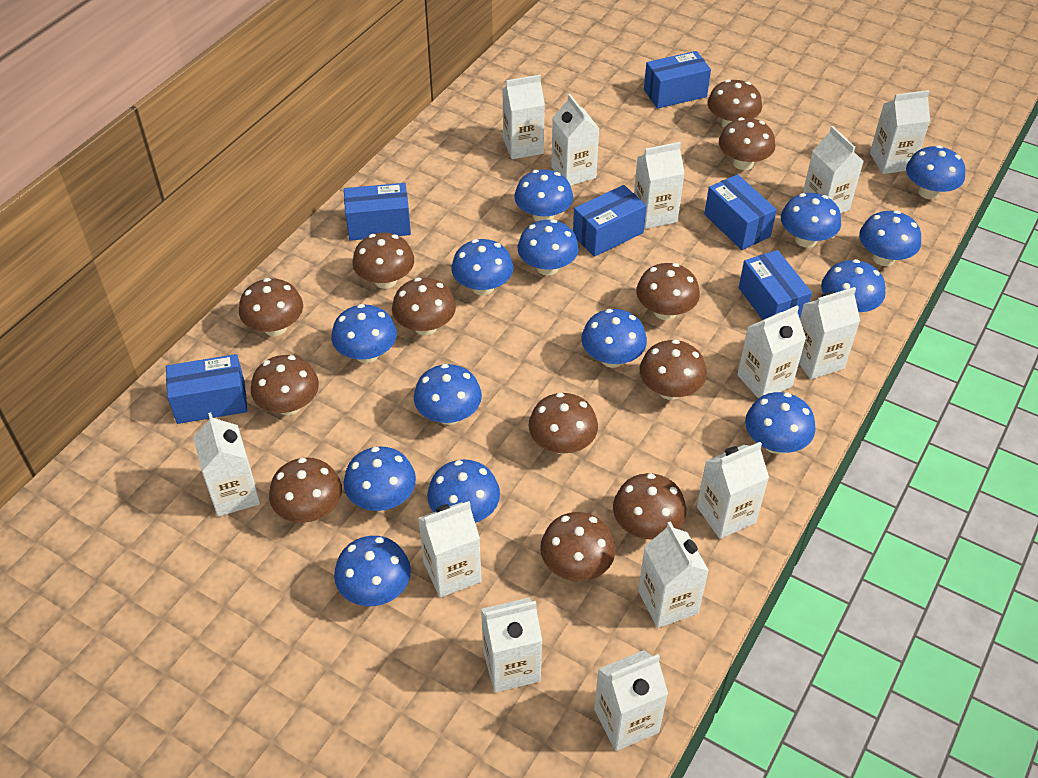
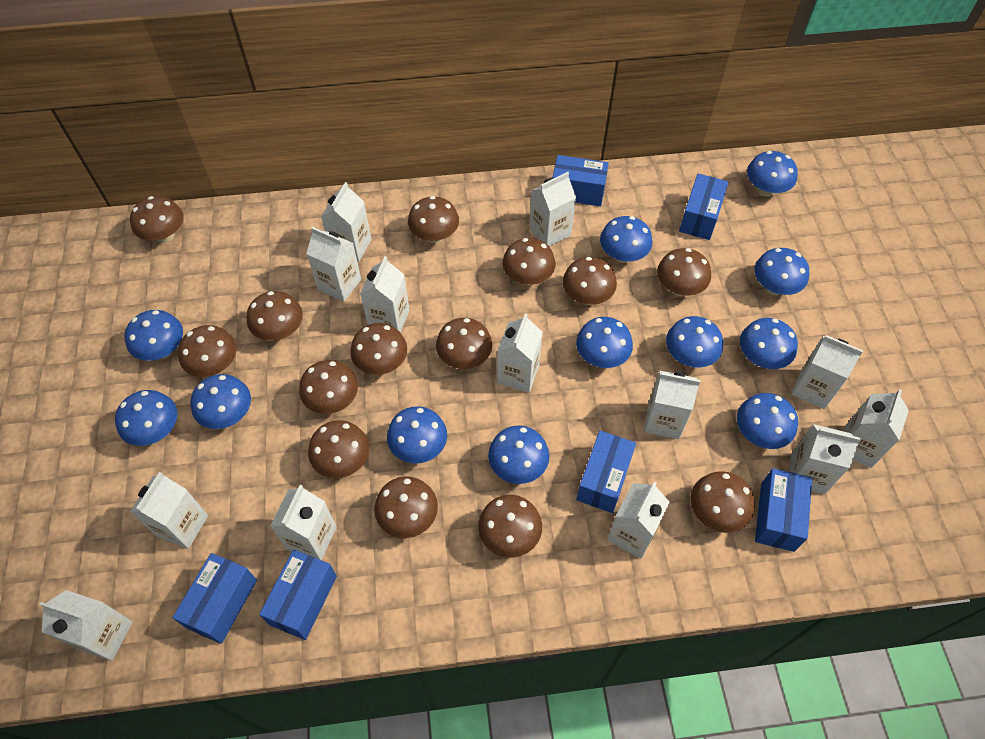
blue mushroom: [331,304,397,363] [334,536,411,606] [344,447,416,511] [414,364,482,425] [427,460,500,523] [451,239,513,296] [514,169,573,222] [518,219,579,276] [581,309,647,368] [745,392,815,454] [781,193,841,248] [821,259,885,312] [859,210,921,266] [906,145,966,199] = 14 -> [115,390,177,446] [125,310,183,361] [190,374,251,429] [387,406,447,464] [488,426,549,484] [576,317,633,368] [600,216,652,263] [666,316,723,368] [737,393,798,449] [740,318,798,369] [747,151,798,197] [754,248,809,295] = 12
brown mushroom: [239,278,303,336] [251,355,319,415] [269,458,342,523] [352,233,414,289] [392,278,456,335] [529,393,598,454] [540,512,616,581] [613,473,686,540] [636,263,700,320] [640,339,707,400] [707,79,762,128] [719,118,775,170] = 12 -> [130,196,183,243] [178,325,236,377] [247,291,303,341] [299,360,358,414] [308,420,369,478] [350,323,407,375] [374,476,438,538] [408,196,459,243] [436,318,492,369] [478,495,542,558] [502,238,555,286] [563,257,617,305] [657,248,711,296] [691,471,755,533] = 14

